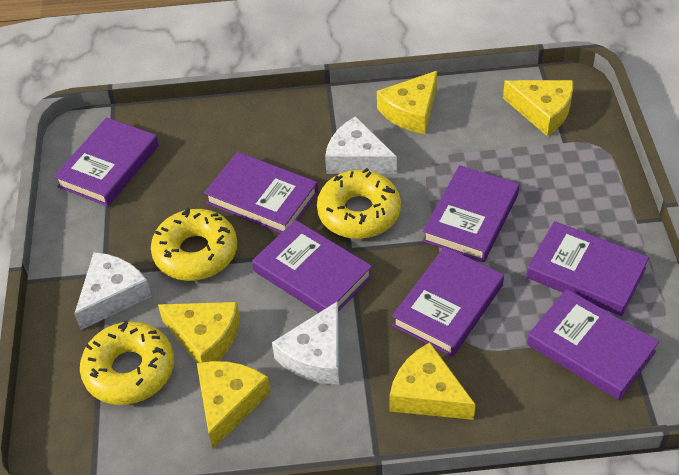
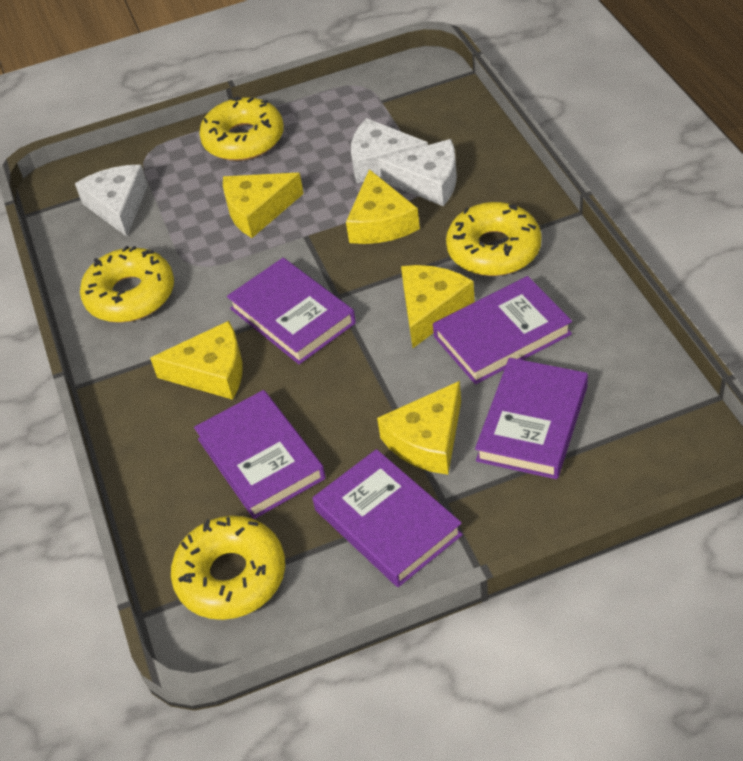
purple book: [54,117,159,206] [204,152,318,233] [252,220,372,313] [392,247,504,357] [423,165,519,262] [526,221,649,316] [527,289,659,400] = 7 -> [194,390,326,519] [227,258,356,365] [313,449,463,587] [433,276,572,384] [475,358,588,479] = 5
yellow donut: [80,321,174,405] [151,208,237,281] [317,168,401,239] = 3 -> [80,246,174,323] [171,515,285,620] [199,96,284,161] [446,202,541,276] = 4

